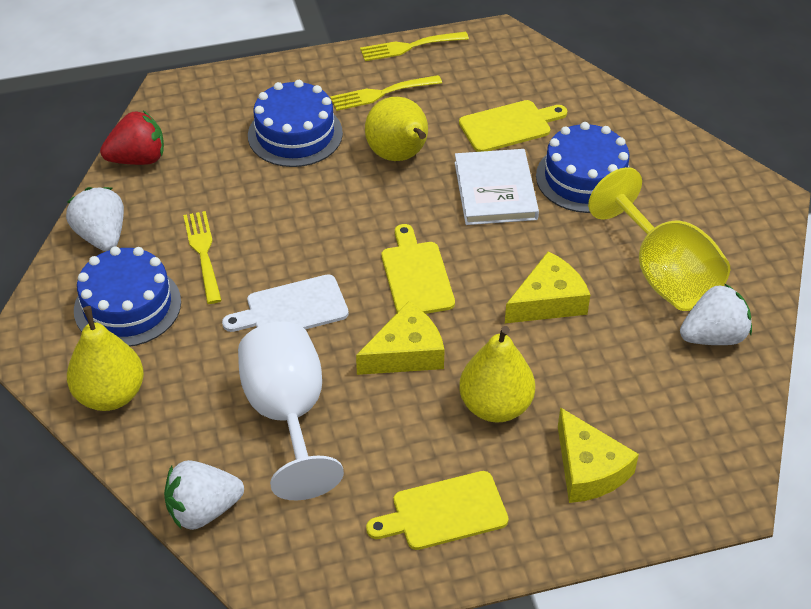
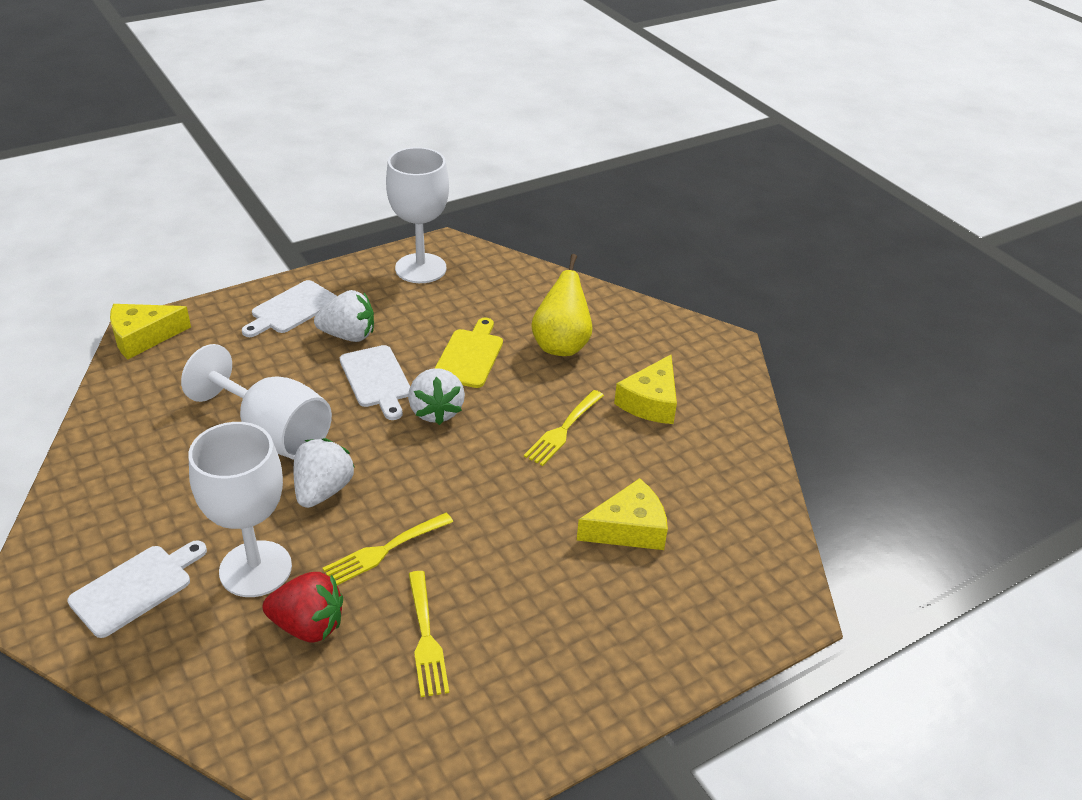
blue cake: [74,246,181,347] [248,80,343,167] [536,122,630,213] = 3 -> none = 0
white book: [454,149,539,225] = 1 -> none = 0
white cutting board: [222,274,349,332] = 1 -> [67,540,207,638] [242,280,337,337] [340,345,410,420] = 3
white goblet: [238,321,344,500] = 1 -> [181,344,332,459] [188,422,292,597] [386,147,449,283] = 3
yellow cutting board: [366,471,508,550] [382,224,455,314] [459,100,567,152] = 3 -> [435,317,503,388] = 1
yellow goblet: [588,167,730,311] = 1 -> none = 0
yellow pear: [67,306,144,411] [365,97,428,161] [459,326,535,422] = 3 -> [531,254,593,356] = 1

